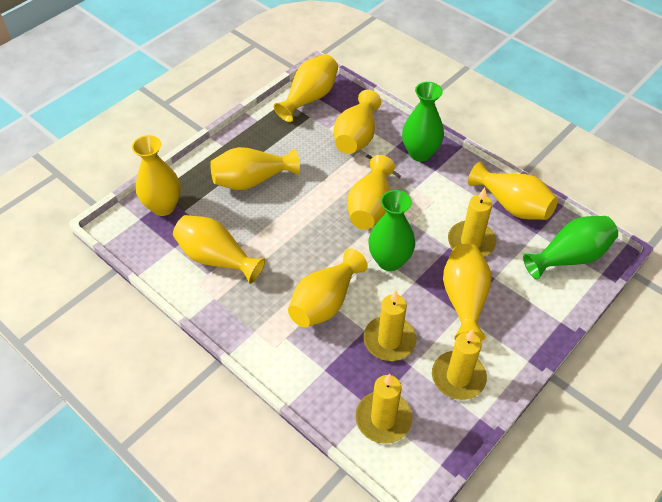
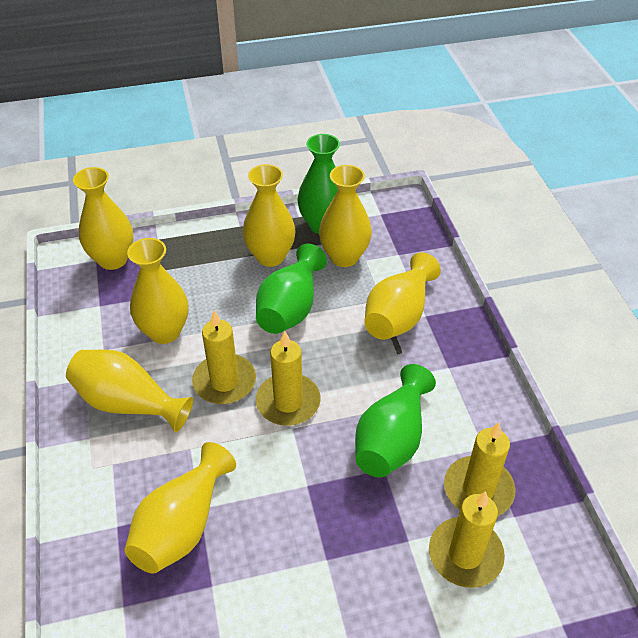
yellow vase: [132,135,181,216] [173,215,265,284] [210,147,300,190] [274,54,338,122] [288,248,368,328] [334,90,381,154] [347,155,395,230] [443,244,492,341] [468,162,558,220] = 9 -> [66,350,193,433] [73,167,133,270] [125,442,236,573] [127,238,188,344] [243,164,295,267] [319,165,372,267] [364,252,441,340] = 7

